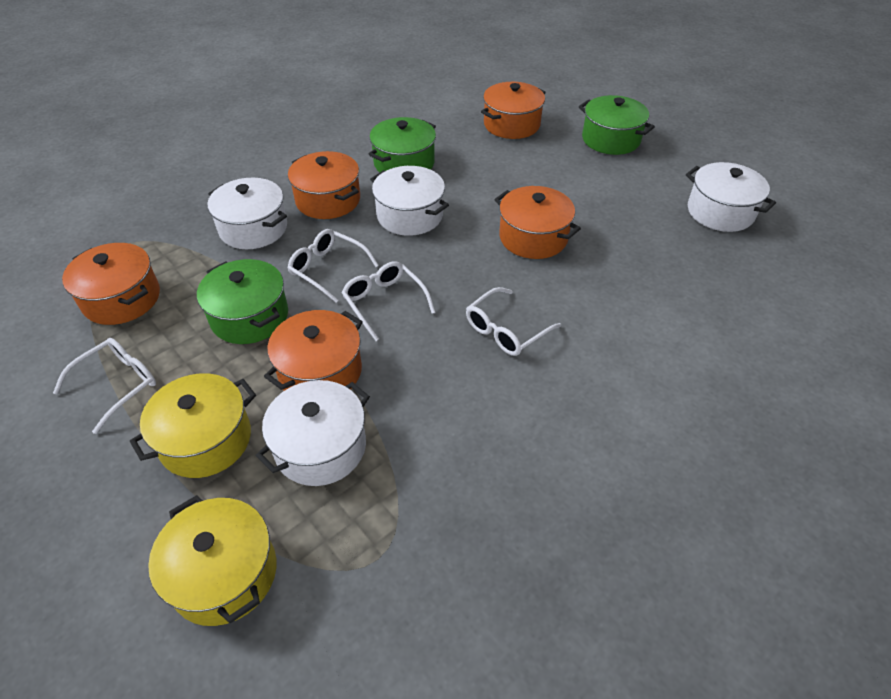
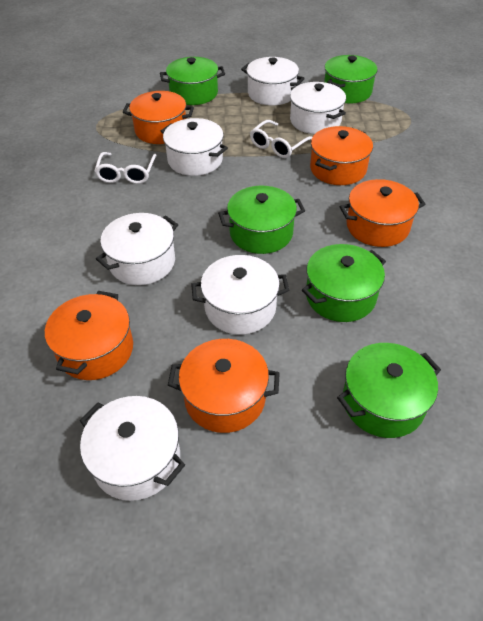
green pot: [197,259,288,344] [369,117,436,173] [579,95,655,155] = 3 -> [160,57,225,105] [218,186,305,254] [302,244,386,322] [324,55,377,103] [337,343,441,438] = 5
white glasses: [53,338,156,434] [288,229,379,303] [342,261,436,341] [466,287,561,356] = 4 -> [94,152,157,184] [250,120,312,158] = 2
white pot: [207,178,287,249] [256,380,370,486] [370,166,449,236] [686,162,776,232] = 4 -> [80,396,185,501] [96,213,178,285] [161,118,228,176] [191,255,289,335] [241,57,305,105] [290,82,346,134] = 6
yellow pot: [130,373,256,478] [148,495,276,626] = 2 -> none = 0

